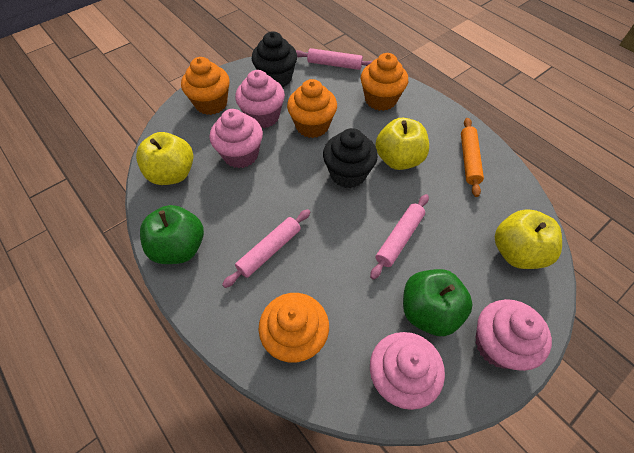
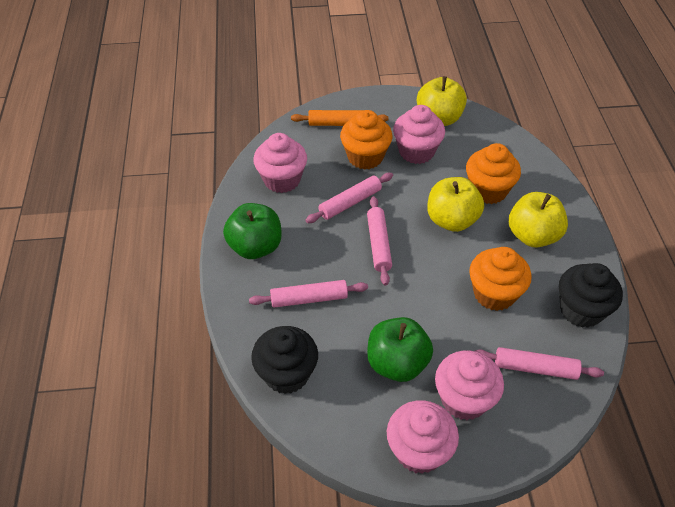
orange cupcake: [181,57,230,115] [259,293,329,363] [287,79,337,138] [361,53,408,111] = 4 -> [340,110,392,170] [466,143,521,204] [469,247,531,311] = 3
pink rolling pin: [222,209,311,288] [296,48,372,70] [370,194,429,280] = 3 -> [249,280,368,308] [305,173,393,223] [367,196,392,286] [475,347,604,380] = 4

